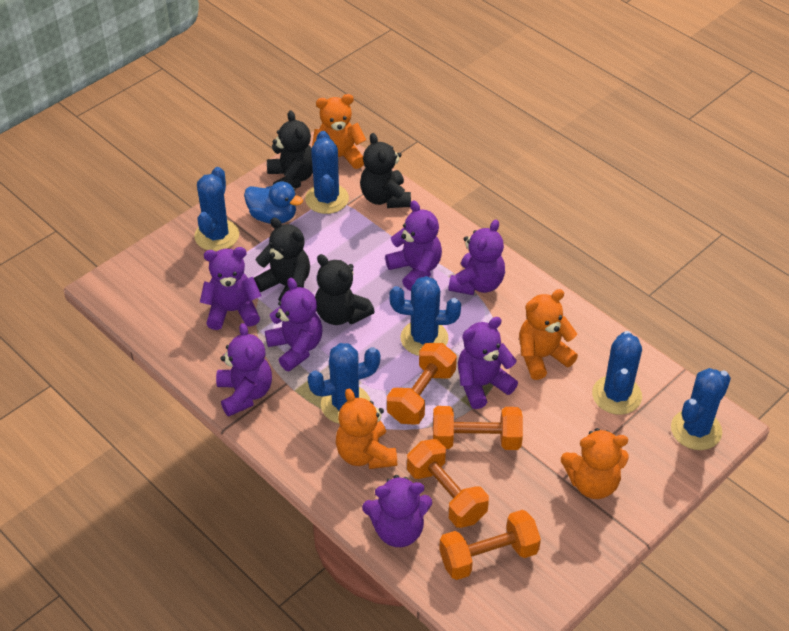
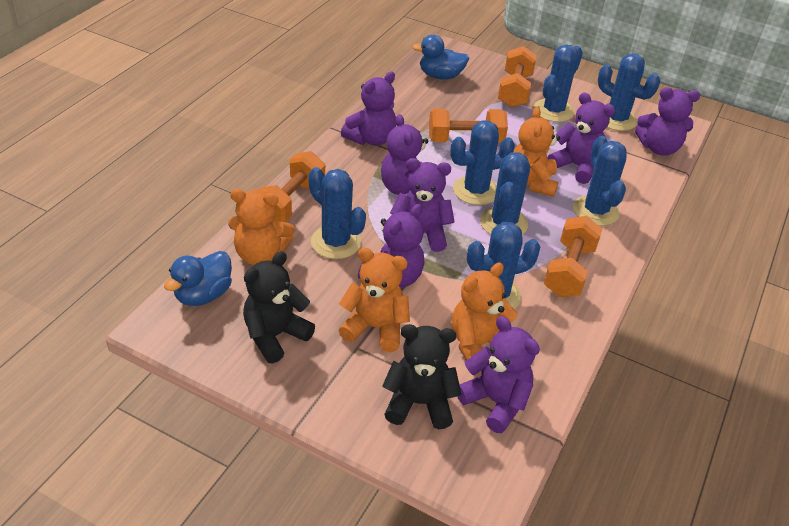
black teddy bear: [254,217,310,302] [267,110,313,189] [315,254,375,325] [360,133,411,208] = 4 -> [243,251,315,364] [382,324,462,429] = 2
blue cactus: [194,167,239,251] [305,131,349,214] [308,343,380,424] [389,276,461,356] [592,331,642,415] [671,368,731,450] = 6 -> [308,167,366,259] [450,121,515,205] [467,222,540,309] [480,152,530,235] [534,45,583,122] [573,136,627,226] [598,53,660,131] = 7
blue duck: [244,182,303,224] = 1 -> [164,251,232,306] [412,35,469,80] = 2

